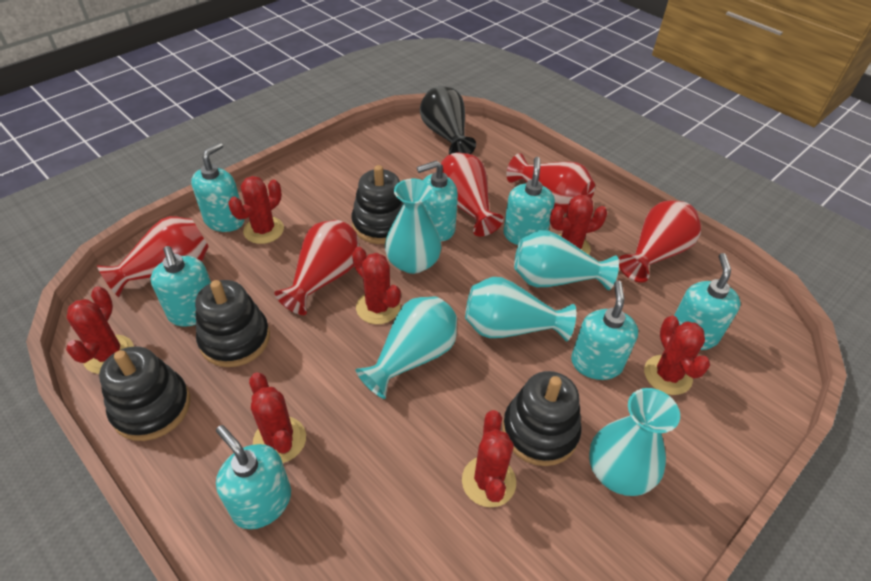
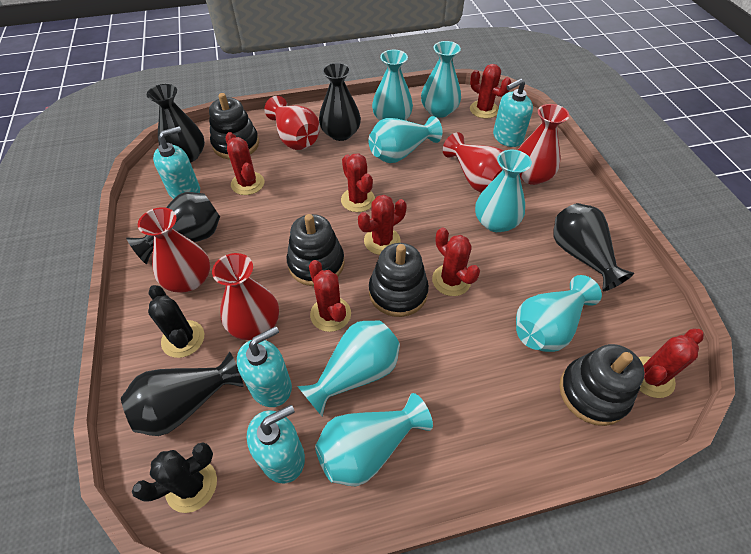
black cactus: none = 0 -> [132,442,217,513] [148,285,204,358] = 2
black vase: [420,86,476,155] = 1 -> [121,352,243,436] [126,192,220,264] [147,84,205,163] [319,63,361,141] [554,203,634,291] = 5
turquoise soap dispenser: [151,246,211,327] [191,142,245,232] [216,425,291,529] [417,160,458,241] [503,157,555,245] [571,280,638,380] [674,253,740,350] = 7 -> [153,126,200,199] [237,326,292,407] [247,405,305,484] [493,79,533,147] = 4
turquoise vase: [356,296,457,399] [385,179,441,274] [465,277,576,341] [514,230,619,290] [589,388,680,496] = 5 -> [297,320,400,416] [315,393,433,486] [368,116,443,163] [372,50,413,121] [421,41,461,118] [475,150,532,232] [516,275,602,352] = 7

